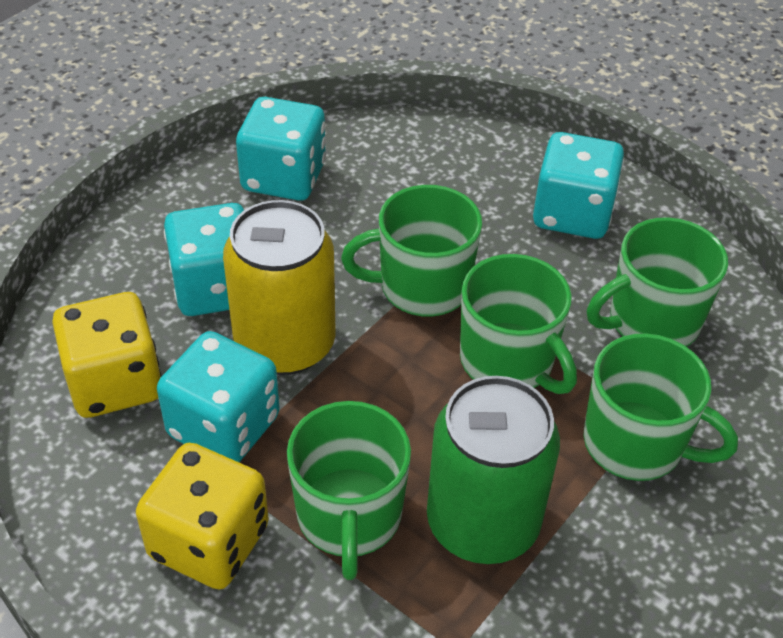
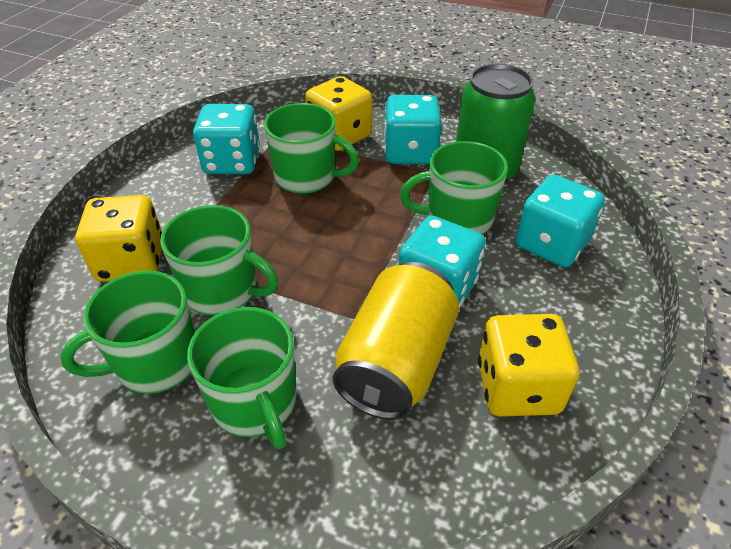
yellow dice: [52,292,162,418] [136,443,269,590] = 2 -> [76,195,162,282] [305,76,373,151] [478,314,579,417] = 3

